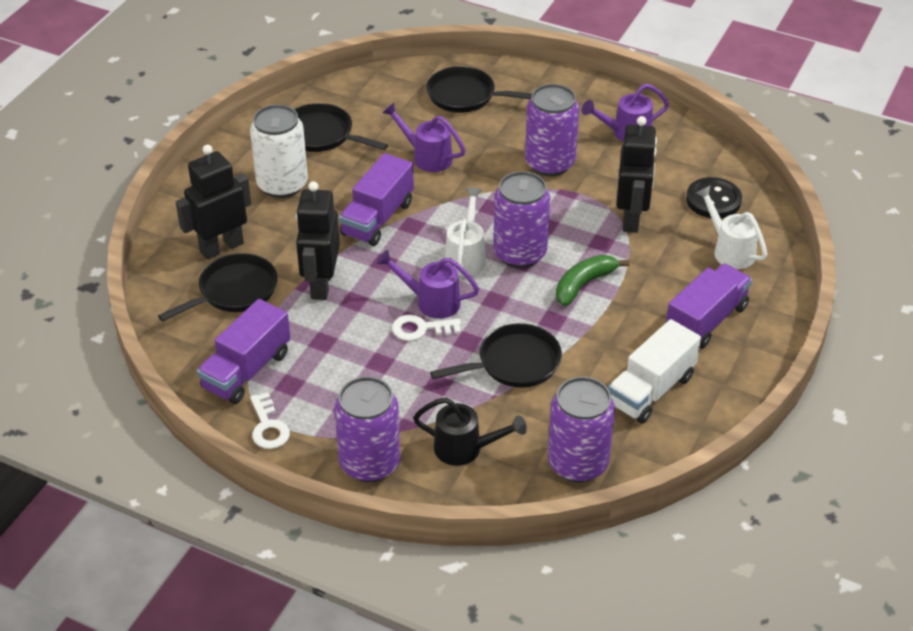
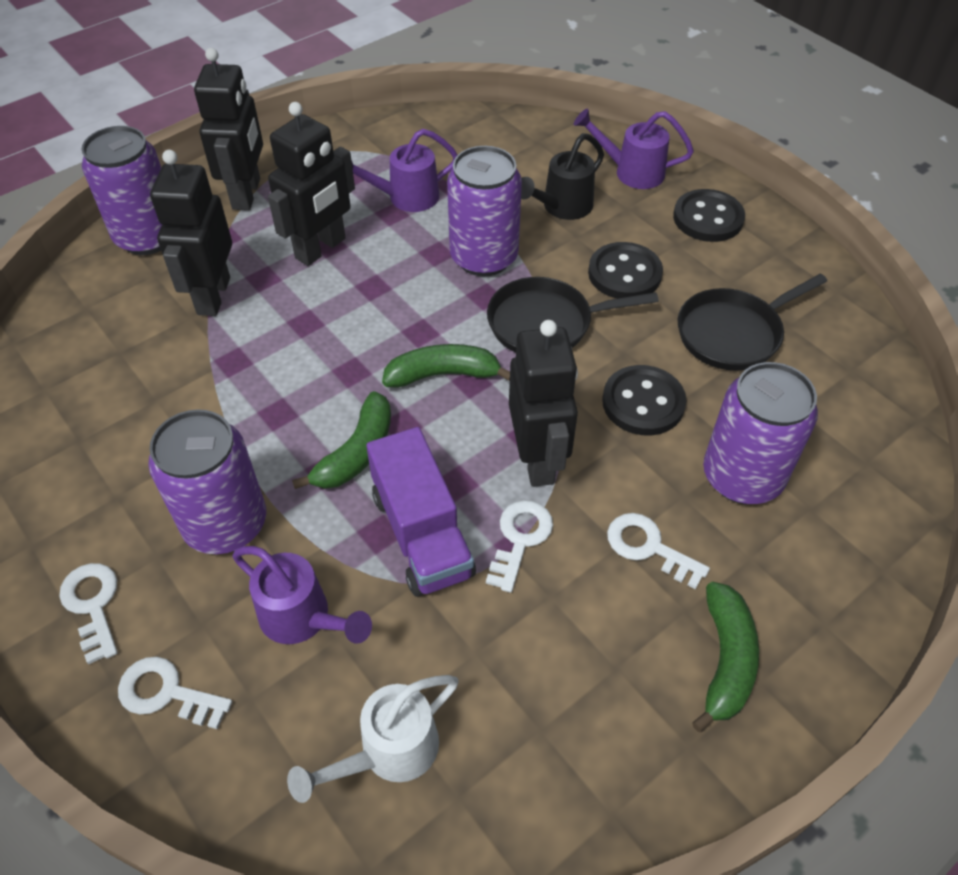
black button: [686,177,742,218] = 1 -> [588,242,663,299] [602,365,686,435] [673,189,745,242] = 3
black pan: [158,253,277,322] [294,103,388,152] [426,66,532,113] [430,323,562,388] = 4 -> [487,277,659,353] [678,274,827,371] = 2
black robot: [176,145,251,260] [296,181,340,300] [617,116,657,233] = 3 -> [150,150,232,316] [194,48,263,210] [268,102,355,266] [509,320,578,487] = 4
green banana: [556,255,629,306] = 1 -> [292,391,391,489] [382,344,510,388] [692,582,759,733] = 3
purple truck: [197,299,291,404] [339,153,414,246] [666,264,752,349] = 3 -> [366,427,476,597] = 1
white can: [250,104,308,198] = 1 -> none = 0
white key: [250,393,290,449] [392,315,461,341] = 2 -> [59,563,118,665] [118,657,232,729] [486,500,553,593] [607,513,710,589] = 4
white truck: [608,319,701,424] = 1 -> none = 0
white watering can: [445,187,486,276] [696,185,768,269] = 2 -> [287,675,459,803] = 1

